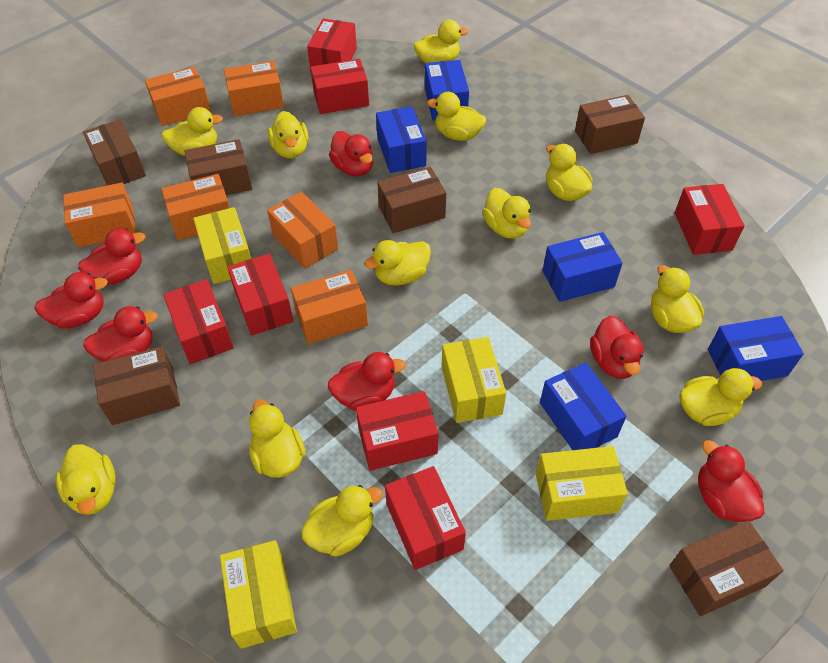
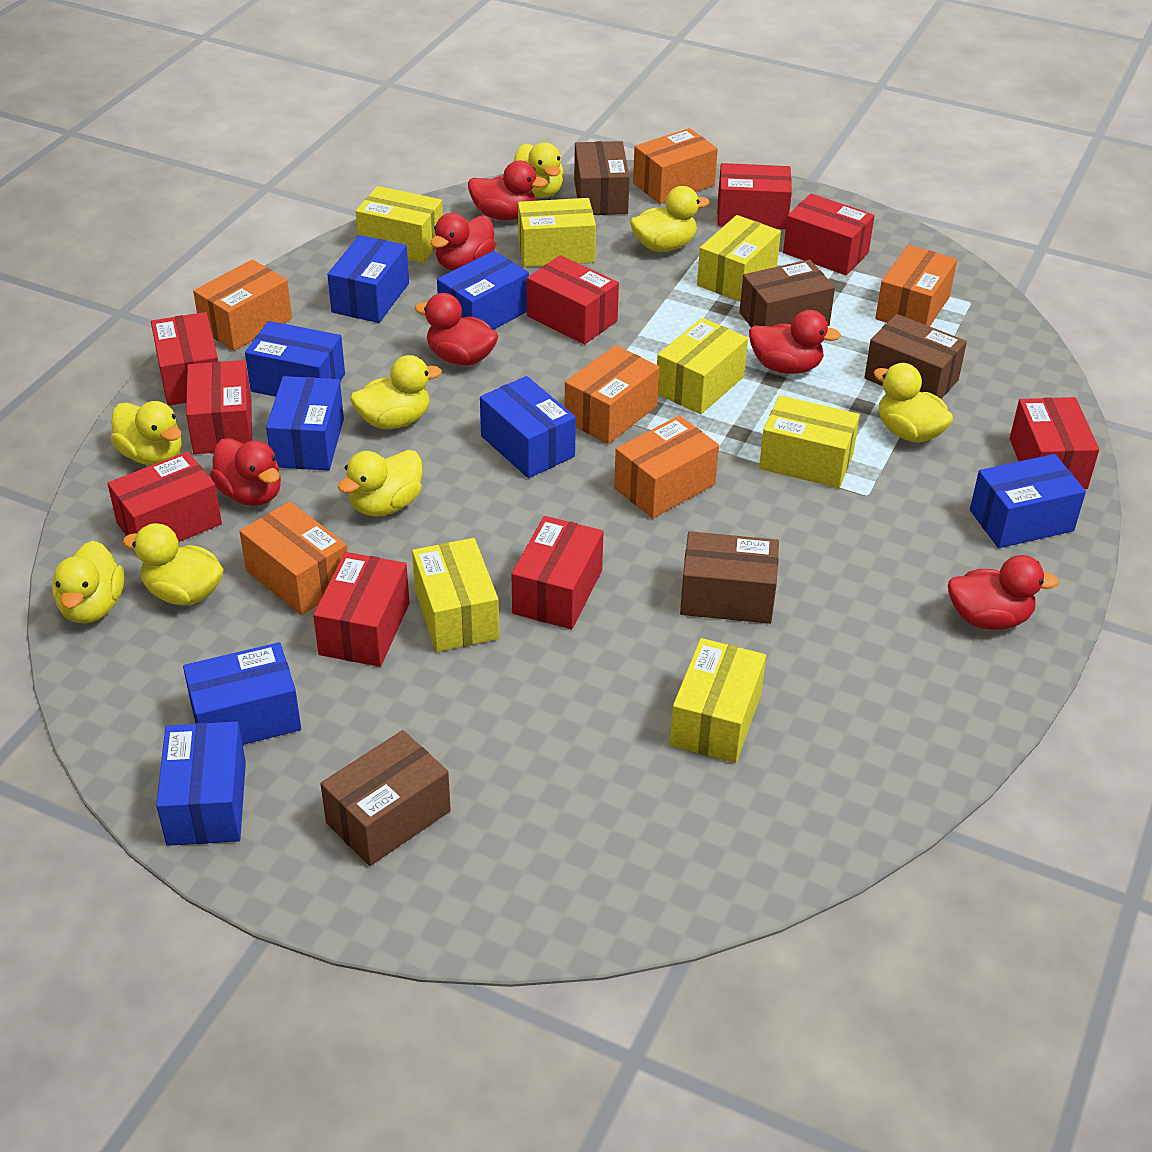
blue box: [376,106,427,173] [425,60,469,121] [540,362,627,450] [542,232,623,302] [708,316,804,381] = 5 -> [156,722,246,846] [183,642,301,745] [245,321,345,397] [266,376,344,471] [327,235,409,323] [437,251,529,330] [480,376,576,478] [970,454,1086,548] = 8
brown box: [83,119,146,185] [93,346,180,425] [185,139,252,195] [377,167,446,233] [575,95,645,154] [669,520,784,616] = 6 -> [320,730,451,866] [574,141,630,215] [680,531,779,624] [739,260,835,327] [864,314,967,399] = 5
red box: [163,279,234,364] [227,254,293,336] [307,19,357,71] [310,59,369,114] [356,391,439,471] [385,466,466,570] [675,184,745,255] = 7 -> [107,451,222,542] [151,312,218,406] [186,360,252,454] [313,552,410,667] [512,516,604,629] [527,255,619,345] [717,163,792,229] [783,194,875,275] [1010,397,1099,489] = 9
red duck: [34,272,108,329] [78,228,145,285] [83,306,158,362] [328,352,406,411] [329,131,373,176] [590,315,644,379] [698,440,764,522] = 7 -> [210,438,281,506] [415,293,498,366] [430,213,496,271] [468,161,548,220] [749,310,841,374] [948,555,1059,630] = 6
yellow box: [193,207,251,284] [220,540,297,649] [441,337,506,423] [536,446,628,521] = 4 -> [356,186,443,263] [412,538,499,652] [518,198,596,267] [657,318,748,414] [670,638,766,763] [697,215,781,302] [759,396,860,488] = 7
yellow duck: [56,444,116,515] [161,107,223,156] [249,399,306,478] [268,111,308,159] [301,485,383,557] [365,240,431,286] [414,20,468,63] [427,92,486,141] [482,188,531,239] [546,144,593,201] [651,265,704,333] [679,368,762,426] = 12 -> [52,541,124,624] [111,401,182,465] [123,523,224,605] [338,450,423,517] [350,355,442,429] [514,142,564,198] [630,186,710,252] [874,363,953,443] = 8

